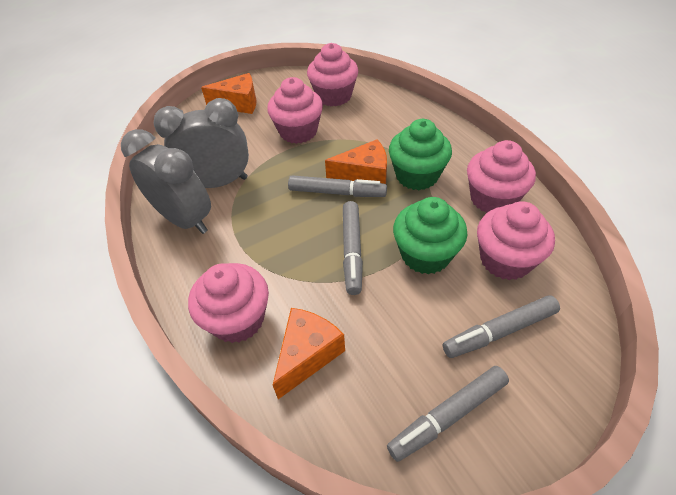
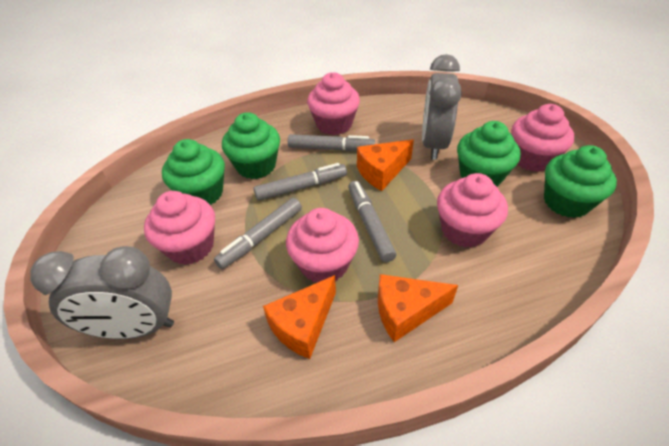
green cupcake: [389,119,452,190] [393,197,467,274] = 2 -> [162,139,225,205] [222,112,280,179] [457,121,521,187] [544,145,617,218] = 4

